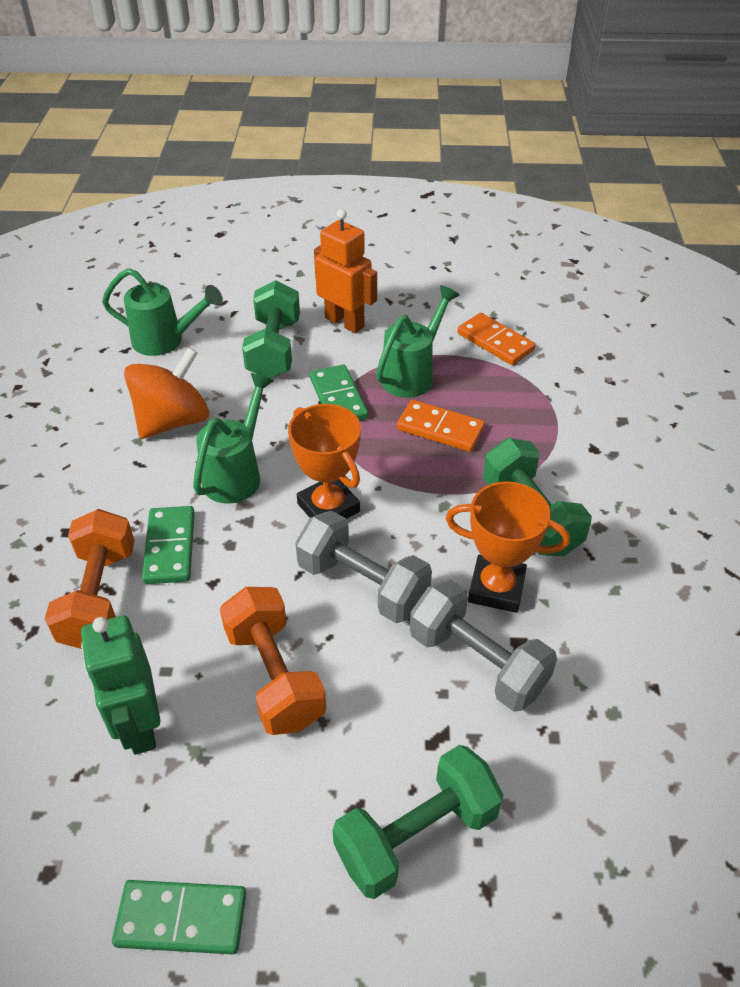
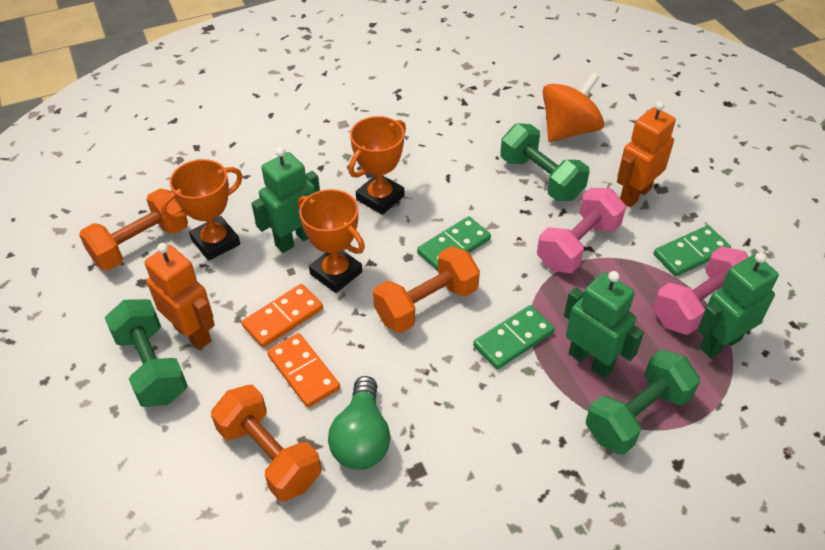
green light bulb: none = 0 -> [328,376,391,470] = 1
green robot: [81,615,161,755] = 1 -> [251,147,320,253] [564,271,644,378] [697,252,779,358] = 3
green watering can: [102,268,223,356] [193,373,274,504] [376,285,460,398] = 3 -> none = 0
grey dumbbell: [295,511,432,623] [410,579,557,712] = 2 -> none = 0
orange dumbbell: [45,509,135,649] [220,587,326,735] = 2 -> [79,188,188,271] [211,385,321,501] [373,246,480,333] = 3
orange robot: [314,209,377,333] = 1 -> [144,243,215,350] [617,101,676,207] = 2
orange trophy: [288,404,361,519] [446,481,570,613] = 2 -> [161,159,243,261] [298,189,365,293] [349,116,406,215] = 3
pink dumbbell: none = 0 -> [537,188,626,273] [653,246,749,335] = 2

